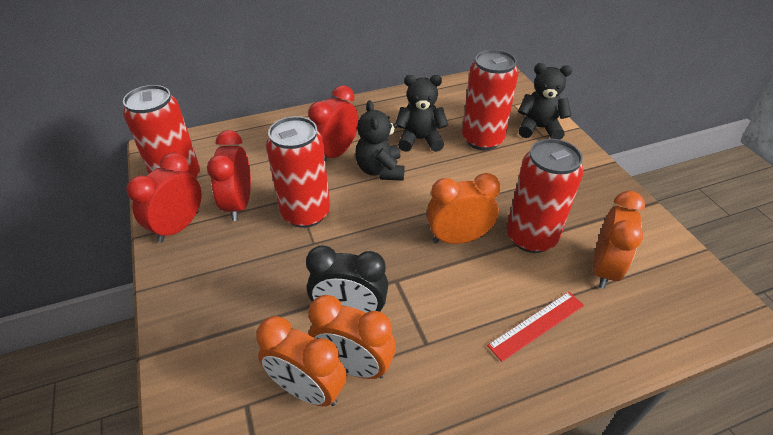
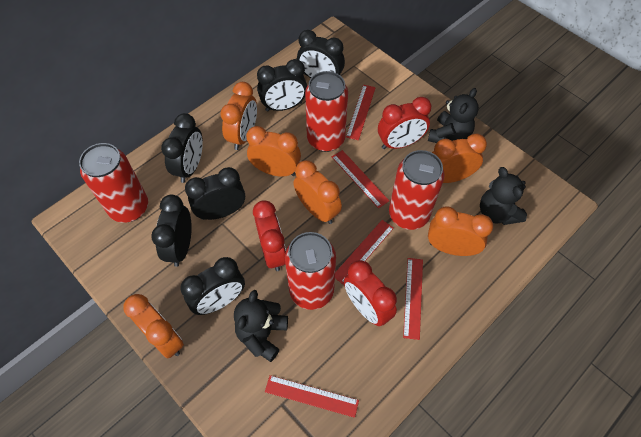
black clock: [306,245,388,313] = 1 -> [151,195,192,267] [161,113,203,183] [181,257,245,315] [185,167,245,220] [257,59,307,111] [297,30,345,78] = 6
orange clock: [256,316,347,406] [308,295,396,379] [427,173,501,244] [593,191,645,289] = 4 -> [123,294,184,358] [220,82,257,150] [246,126,301,177] [293,160,342,224] [428,206,493,256] [432,134,487,183] = 6
red ruler: [487,292,584,362] = 1 -> [265,375,359,418] [332,150,389,208] [335,220,394,285] [346,85,376,140] [403,258,423,340] = 5

